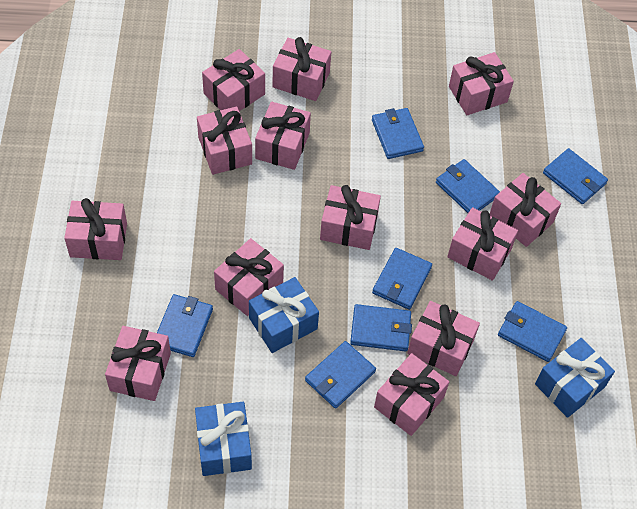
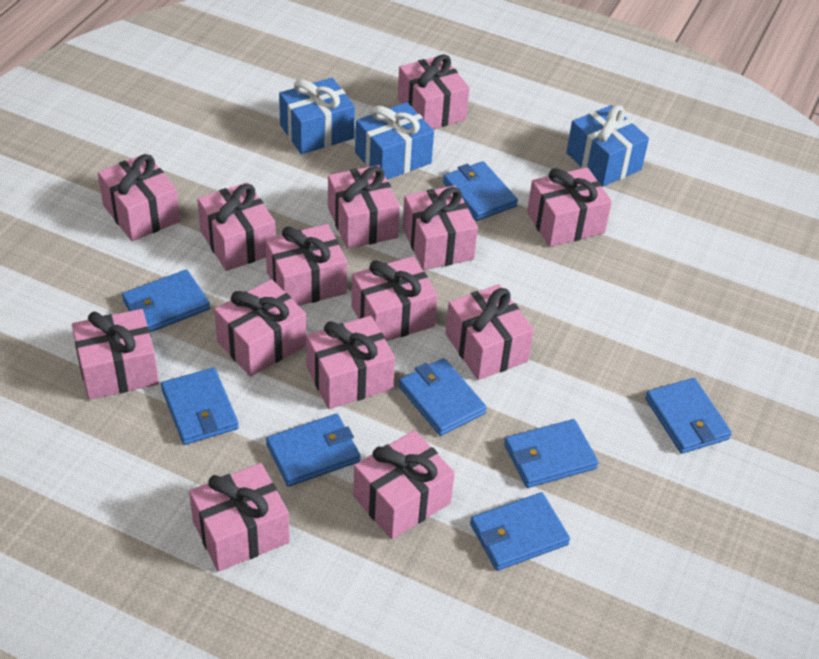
pink gift: [64,198,127,260] [105,326,171,401] [197,106,252,175] [202,49,265,111] [214,238,284,316] [255,102,311,170] [273,37,331,101] [320,185,381,250] [374,353,449,436] [407,301,480,376] [447,207,518,281] [449,52,514,115] [490,173,561,247] = 13 -> [72,309,159,400] [98,153,180,241] [189,463,290,572] [197,182,276,271] [214,279,306,377] [265,224,347,306] [306,316,395,409] [328,165,400,249] [351,256,438,341] [353,430,455,540] [398,54,470,129] [402,185,478,270] [445,284,534,380] [527,167,612,247] = 14

